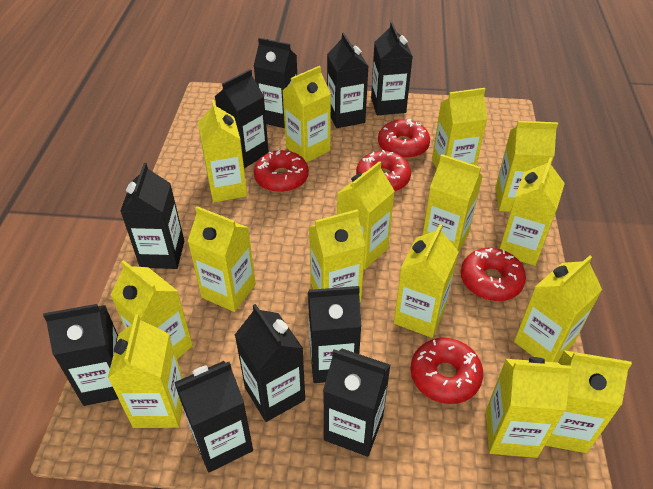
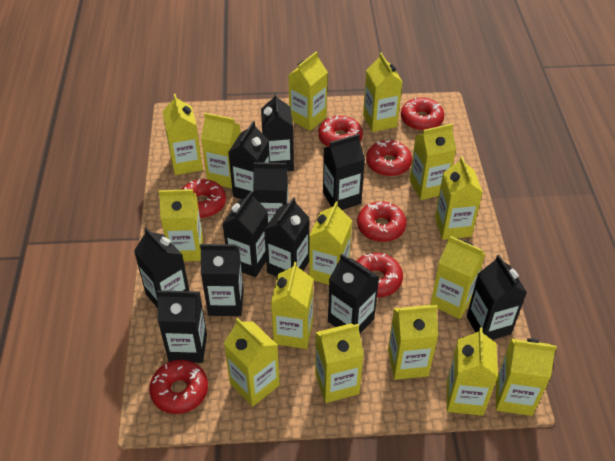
black carton: [43,304,118,406] [121,163,184,269] [174,361,253,472] [214,69,269,168] [235,304,305,422] [254,38,297,128] [308,286,361,383] [323,349,391,457] [327,32,369,128] [371,22,413,115] = 10 -> [134,228,189,308] [157,290,207,363] [200,244,244,316] [222,191,268,277] [228,121,270,199] [253,162,288,223] [261,92,294,171] [264,197,309,277] [323,134,365,210] [328,254,379,333] [467,255,527,340] = 11
red donut: [254,150,309,193] [356,150,411,191] [378,119,430,159] [410,338,483,404] [461,248,526,301] = 5 -> [149,360,208,414] [181,179,226,218] [318,116,363,147] [356,253,403,297] [357,201,407,242] [366,140,412,176] [401,97,445,131] = 7

